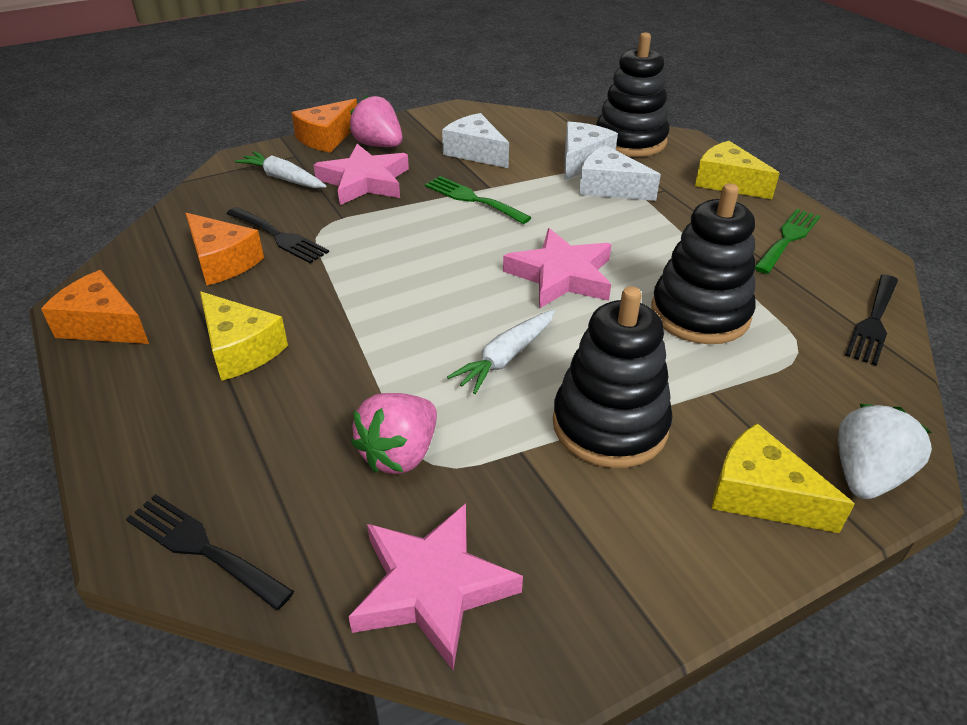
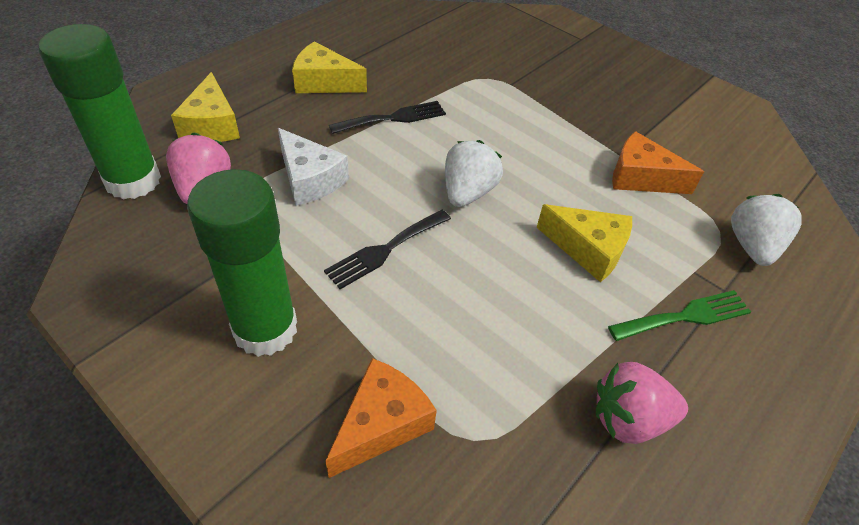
black fork: [126,494,294,610] [227,207,329,263] [845,274,898,366] = 3 -> [324,210,451,289] [329,101,446,134] = 2
black stacking toy: [553,286,673,468] [596,32,669,157] [651,183,755,344] = 3 -> none = 0
green fork: [425,176,532,224] [755,209,820,274] = 2 -> [608,290,751,341] = 1
green glue stick: none = 0 -> [39,24,161,200] [187,169,297,357] = 2
orange cheese: [41,270,149,344] [185,213,264,285] [291,99,357,153] = 3 -> [325,358,437,478] [612,131,704,194] = 2
pink star: [313,144,409,205] [349,503,523,670] [503,228,612,309] = 3 -> none = 0
white carrot: [235,151,326,188] [447,309,555,394] = 2 -> none = 0
white cheese: [442,113,509,168] [564,122,618,181] [579,145,661,201] = 3 -> [278,128,349,206] = 1
white strawberry: [838,404,932,499] = 1 -> [445,140,503,207] [731,194,802,266] = 2

